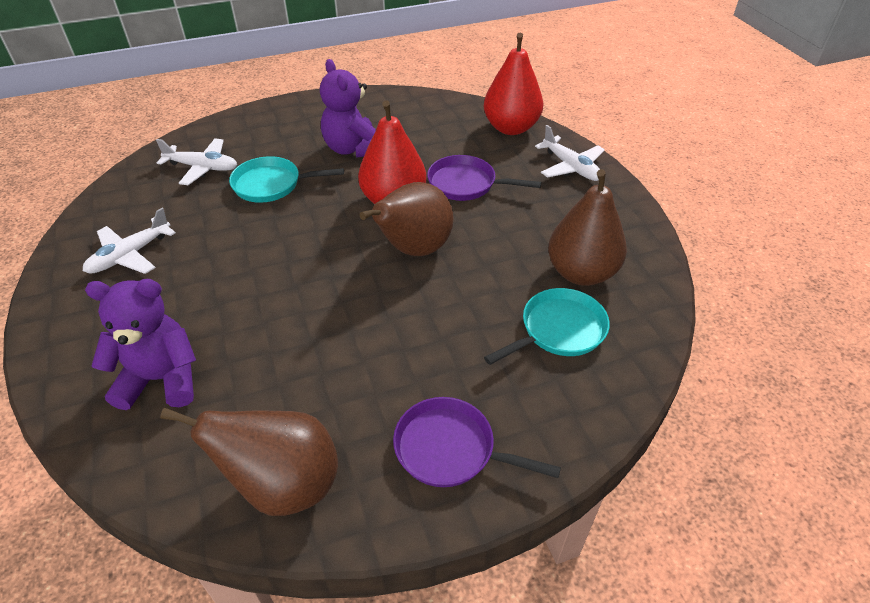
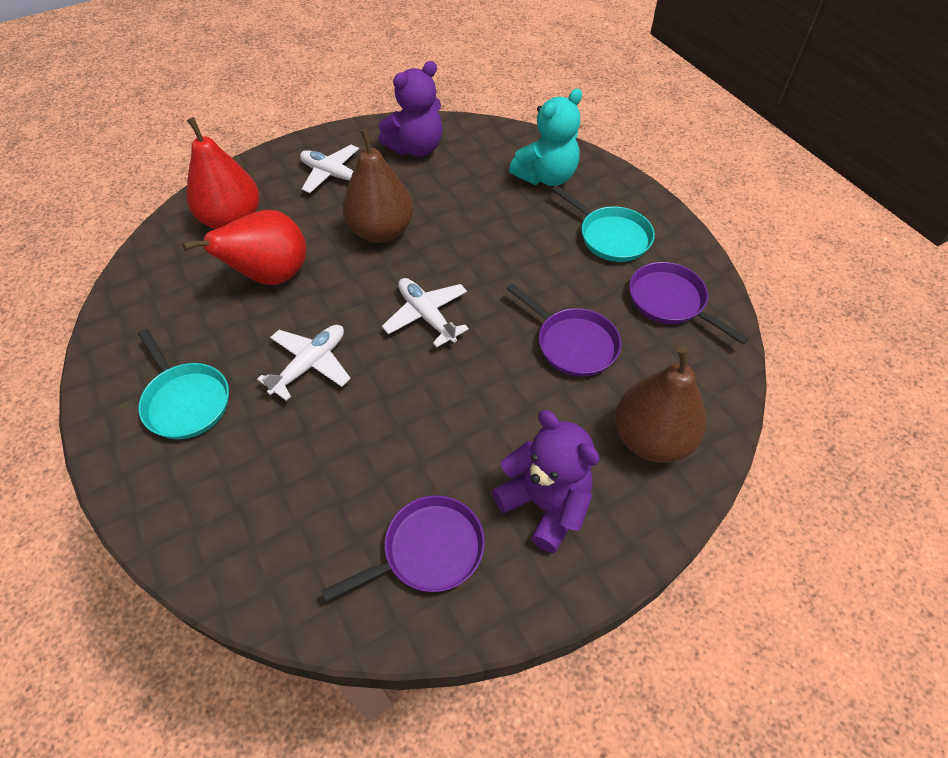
brown pear: [160,408,338,516] [360,182,454,256] [548,169,627,286] = 3 -> [342,128,413,243] [615,347,706,463] = 2
purple pan: [393,397,561,487] [427,155,541,201] = 2 -> [321,495,485,602] [506,283,621,377] [629,262,749,345] = 3
turquoise teddy bear: none = 0 -> [509,89,582,186] = 1

